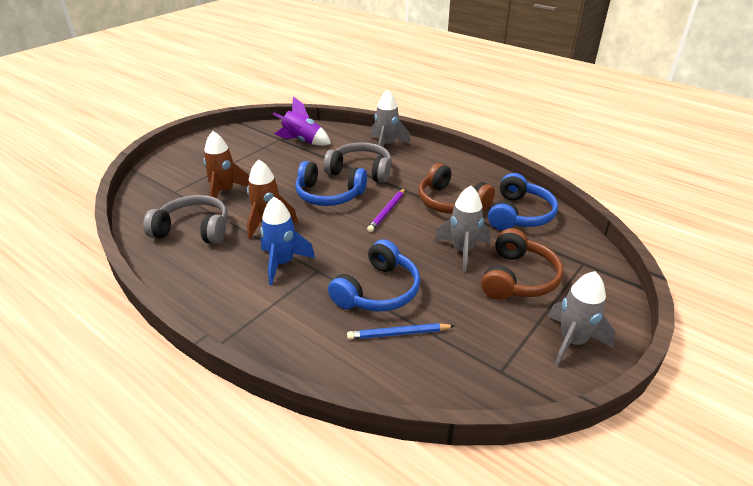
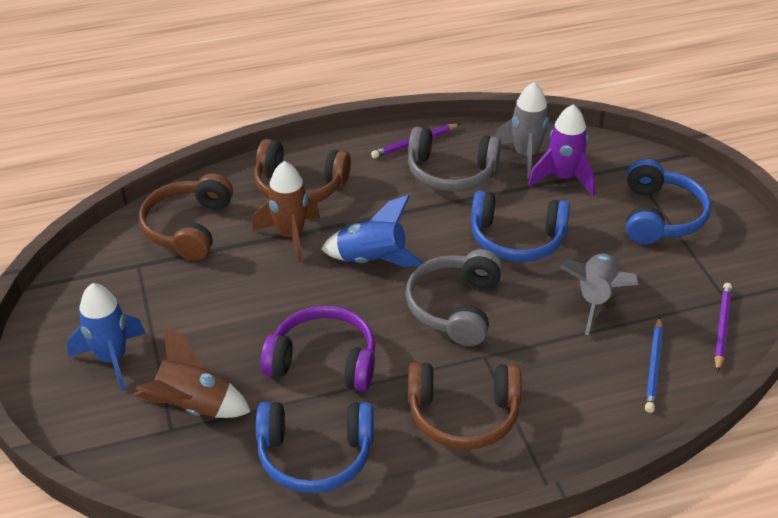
blue rocket: [260,197,315,285] = 1 -> [67,283,145,391] [321,195,424,267] = 2
brown headphones: [418,163,495,214] [481,228,563,300] = 2 -> [139,173,233,261] [254,139,351,203] [408,362,522,450] = 3
grey rocket: [371,90,411,157] [435,186,491,272] [548,271,616,367] = 3 -> [495,82,554,179] [560,254,639,335] = 2
purple headphones: none = 0 -> [260,305,375,392] = 1
purple pencil: [367,188,405,232] = 1 -> [371,123,461,158] [714,283,732,372] = 2

